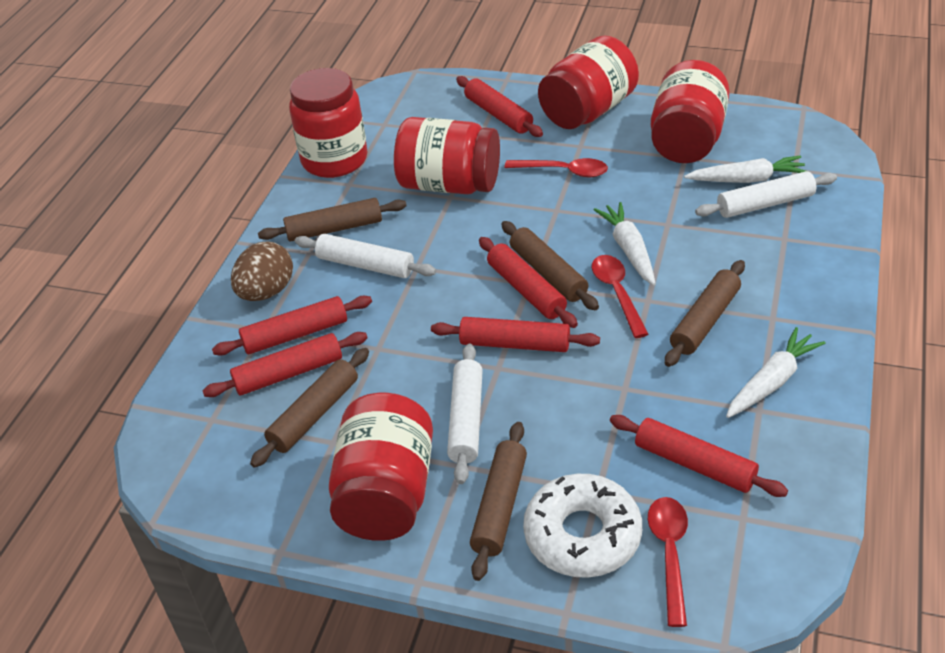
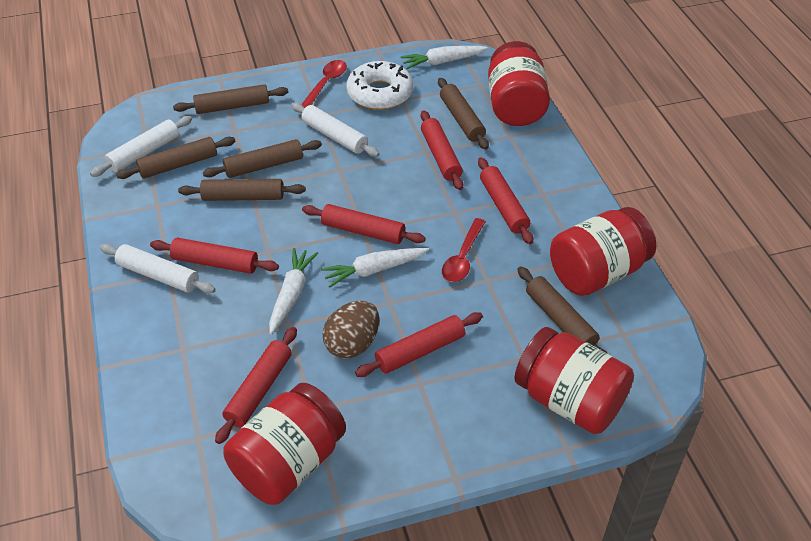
brown rolling pin: [250,348,369,468] [258,198,407,242] [470,422,527,581] [501,221,599,310] [665,260,745,367] = 5 -> [116,137,235,179] [173,84,288,114] [178,179,306,201] [203,139,322,178] [438,78,489,149] [517,266,608,354] = 6
red jar: [289,68,367,178] [329,393,433,541] [394,117,500,194] [538,36,639,129] [651,60,730,163] = 5 -> [223,383,346,505] [488,41,550,126] [514,327,634,434] [550,207,656,296] = 4
red spoon: [505,158,608,177] [592,255,648,338] [648,497,688,627] = 3 -> [301,60,347,108] [442,218,486,282] = 2

